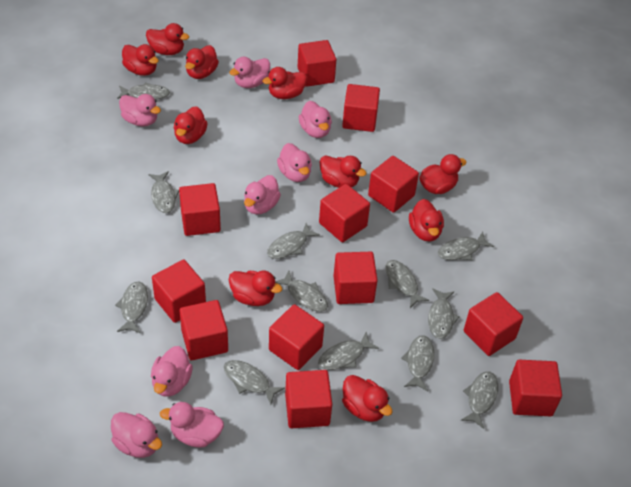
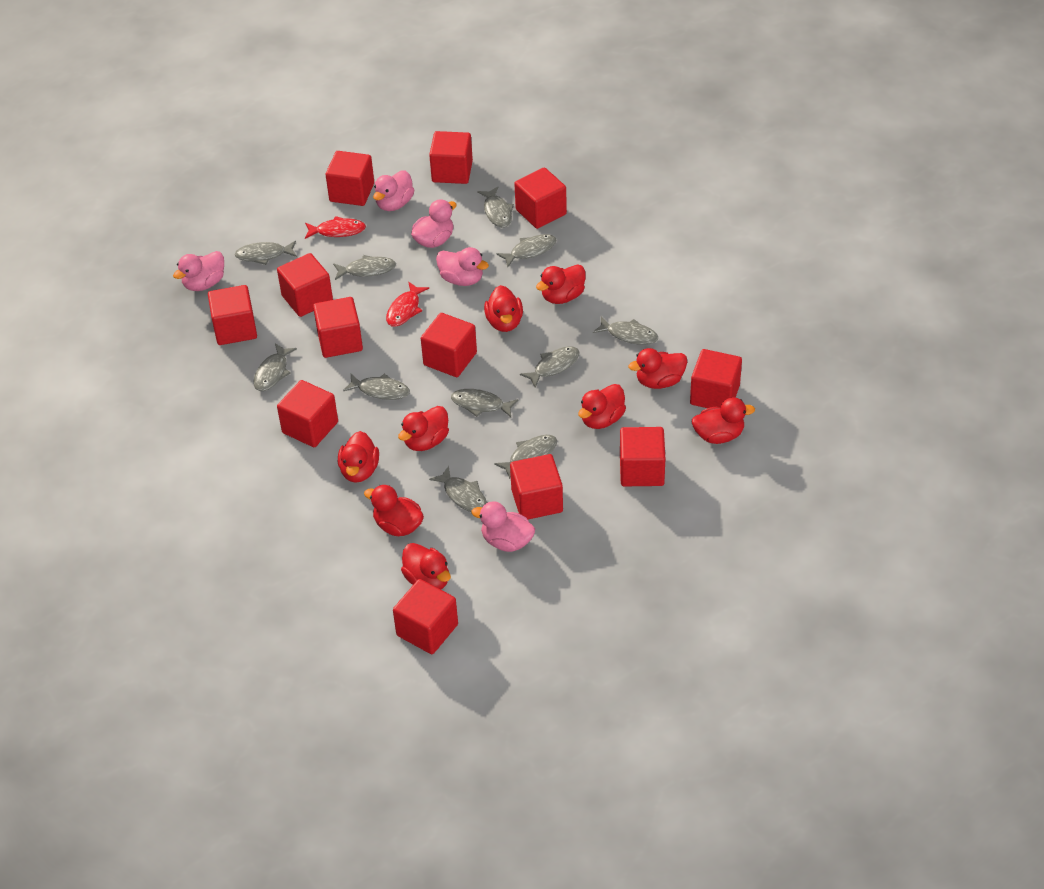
grey fish: [115,281,148,333] [117,82,170,100] [148,171,179,213] [224,360,285,405] [267,223,320,259] [275,271,328,312] [318,332,379,370] [386,260,429,308] [401,335,434,391] [428,288,460,339] [438,232,494,260] [461,371,498,429] = 12 -> [234,241,297,265] [254,343,297,391] [333,255,396,280] [343,374,410,400] [429,466,487,512] [451,389,518,417] [477,187,514,228] [494,435,557,479] [496,234,557,267] [520,346,580,388] [593,317,658,345] = 11
pink duck: [111,412,162,458] [119,94,161,126] [151,346,193,397] [160,402,224,447] [229,57,270,88] [244,175,281,214] [277,143,312,182] [299,101,332,138] = 8 -> [173,251,224,291] [373,170,414,211] [411,199,457,248] [436,247,489,286] [471,501,535,552] = 5
red duck: [122,44,159,76] [146,23,189,55] [174,106,208,144] [185,45,219,79] [229,271,282,306] [262,67,307,99] [320,155,367,188] [342,375,392,422] [409,199,444,241] [419,154,467,194] = 10 -> [338,431,379,483] [364,485,424,536] [398,406,449,451] [401,543,451,589] [484,285,523,332] [536,264,586,304] [578,384,626,429] [628,348,687,389] [692,397,755,444] = 9
red fish: none = 0 -> [305,216,366,239] [386,282,429,327] = 2

